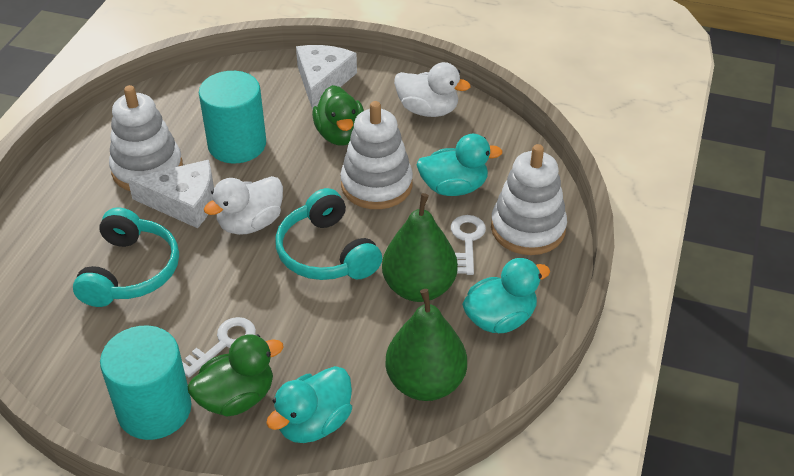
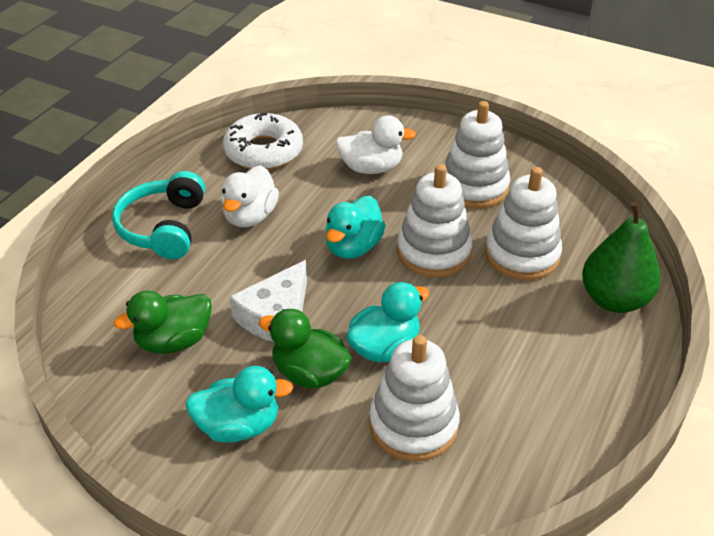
green pear: [382,193,458,302] [385,289,467,401] = 2 -> [582,201,661,313] = 1
turquoise cylinder: [100,326,192,440] [199,71,266,163] = 2 -> none = 0
turquoise headphones: [73,208,179,307] [275,188,382,280] = 2 -> [112,171,205,259] = 1
white cheese: [128,160,214,228] [296,45,357,110] = 2 -> [229,260,307,342] = 1
white donut: none = 0 -> [223,113,303,170] = 1
white key: [182,317,256,378] [451,215,486,275] = 2 -> none = 0
white stacking toy: [109,85,183,191] [340,101,413,209] [491,144,567,255] = 3 -> [369,335,460,461] [397,164,473,278] [444,101,510,208] [485,167,562,280] = 4

